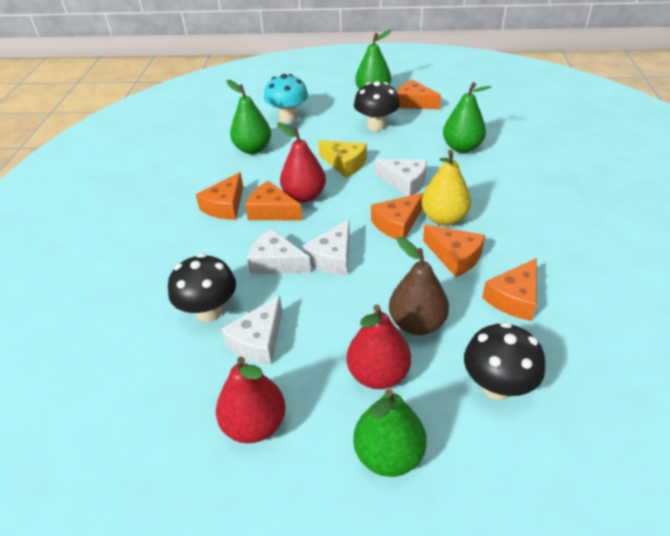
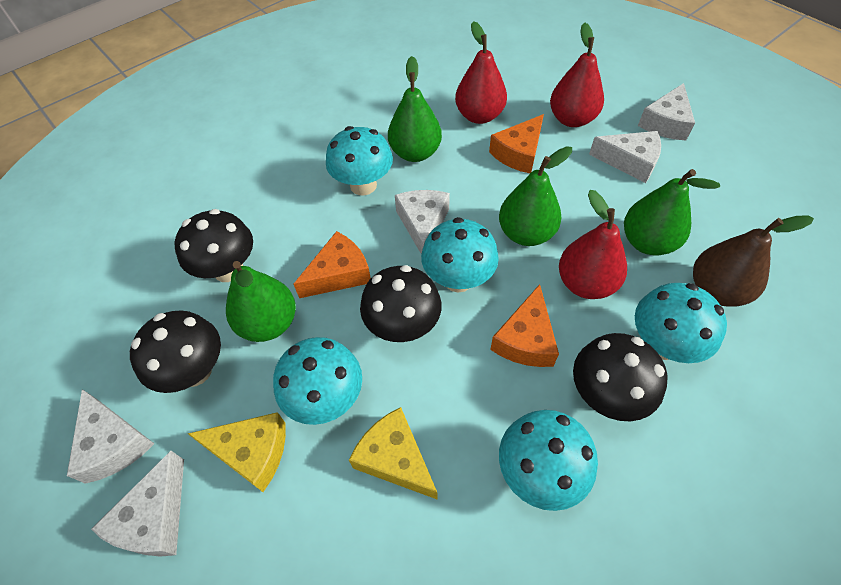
black mushroom: [168,254,236,322] [354,81,400,131] [464,322,545,400] = 3 -> [130,310,221,393] [174,209,253,282] [360,265,442,342] [573,333,668,421] = 4
orange cheese: [196,172,243,220] [245,181,302,220] [371,193,423,240] [397,80,441,109] [423,225,485,277] [482,258,537,321] = 6 -> [294,231,371,298] [489,114,544,173] [490,284,559,367] = 3
turquoise mushroom: [264,74,308,122] = 1 -> [273,337,362,425] [326,126,393,196] [421,217,499,292] [499,410,598,511] [635,283,727,363] = 5
white cheese: [221,296,282,365] [247,229,311,274] [302,219,350,275] [375,159,427,196] = 4 -> [67,389,154,484] [91,451,184,557] [395,190,450,254] [589,131,661,183] [638,83,695,140] = 5
yellow cheese: [318,140,367,178] = 1 -> [188,412,286,492] [349,407,437,499] = 2
yellow pear: [421,150,471,226] = 1 -> none = 0

